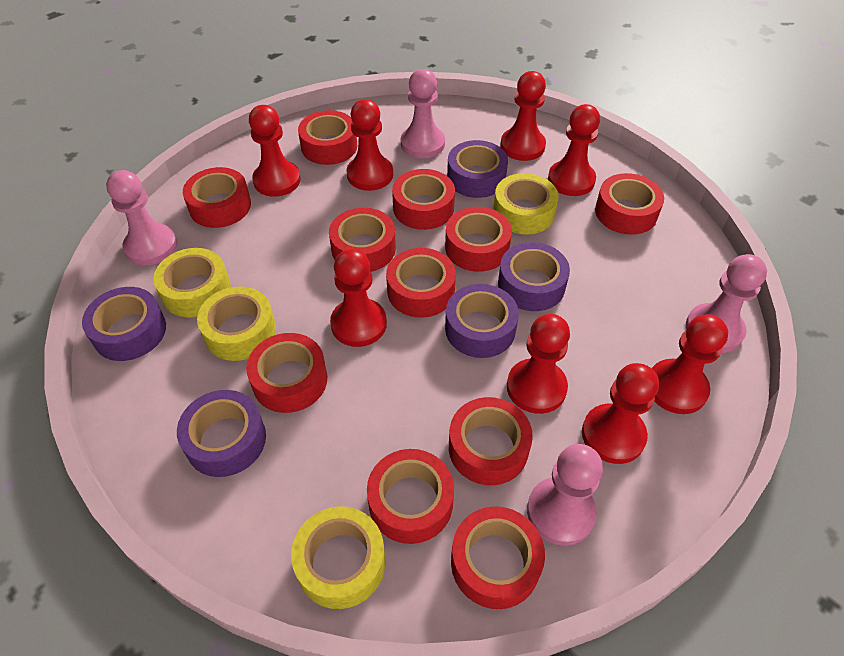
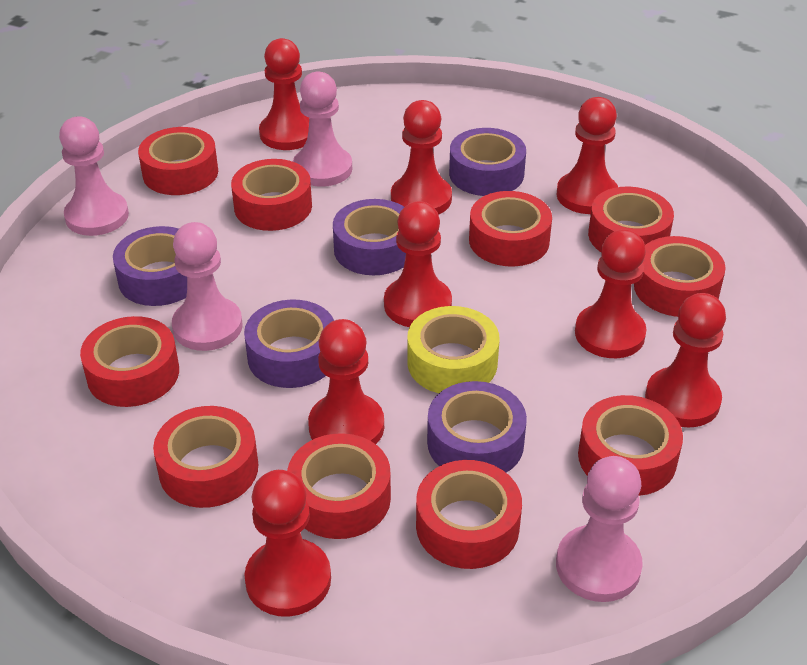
red tape: [183,167,251,228] [246,333,327,413] [298,110,358,165] [329,208,396,272] [367,449,454,544] [386,248,456,318] [392,169,455,230] [445,207,512,272] [449,397,533,485] [451,506,545,609] [595,173,664,235] = 11 -> [80,316,179,407] [138,127,218,195] [153,406,258,508] [231,159,312,231] [287,433,391,539] [416,460,522,569] [469,191,552,266] [578,395,683,496] [588,187,674,252] [634,236,726,317] = 10
yellow tape: [153,248,231,318] [197,287,276,361] [291,506,386,609] [493,173,559,235] = 4 -> [407,306,500,393] = 1

